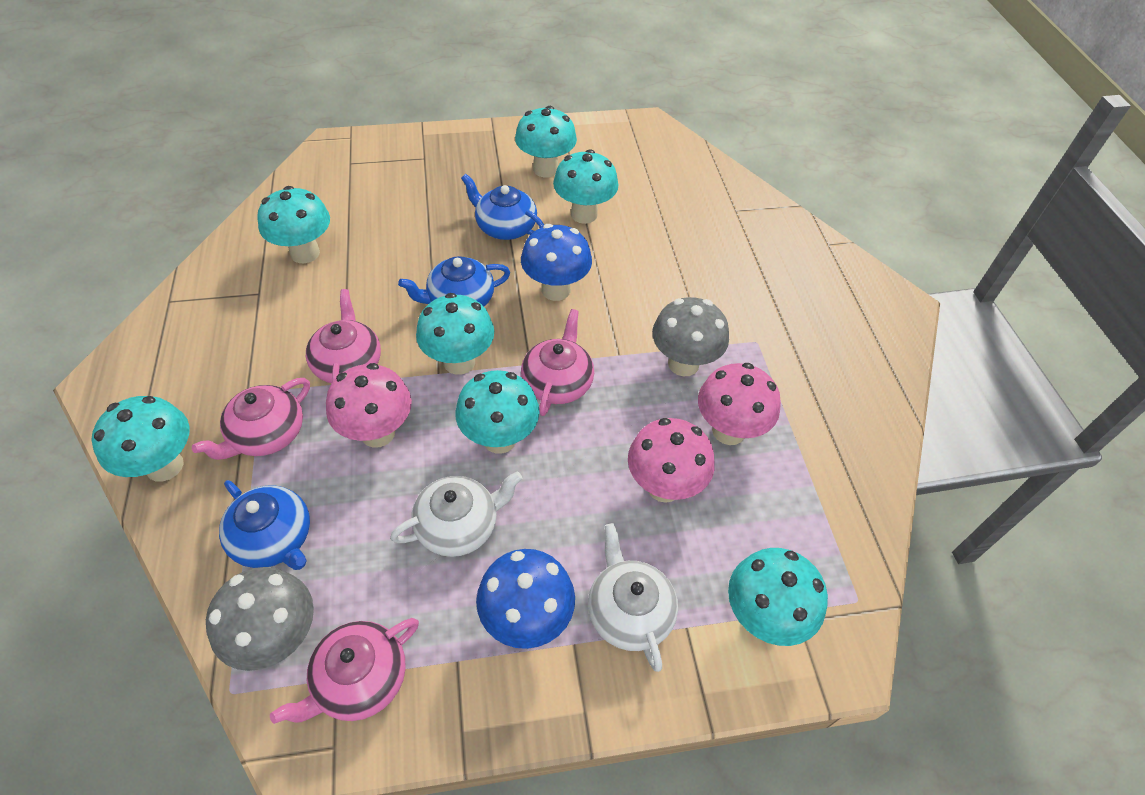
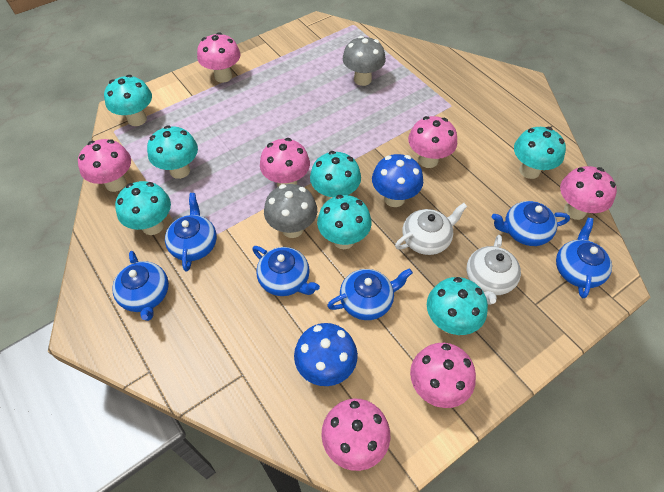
blue teapot: [219,480,310,570] [398,256,510,306] [461,174,544,240] = 3 -> [112,251,169,321] [165,193,217,272] [252,246,320,296] [327,268,413,320] [492,201,570,246] [556,218,612,299] = 6
pink mushroom: [326,363,412,448] [628,418,714,503] [698,363,781,445] = 3 -> [78,139,131,192] [197,32,240,83] [260,138,310,187] [321,399,390,471] [408,116,457,168] [410,343,476,408] [560,166,617,220] = 7
pink teapot: [192,378,310,460] [270,618,419,724] [306,289,381,383] [521,309,594,416] = 4 -> none = 0

